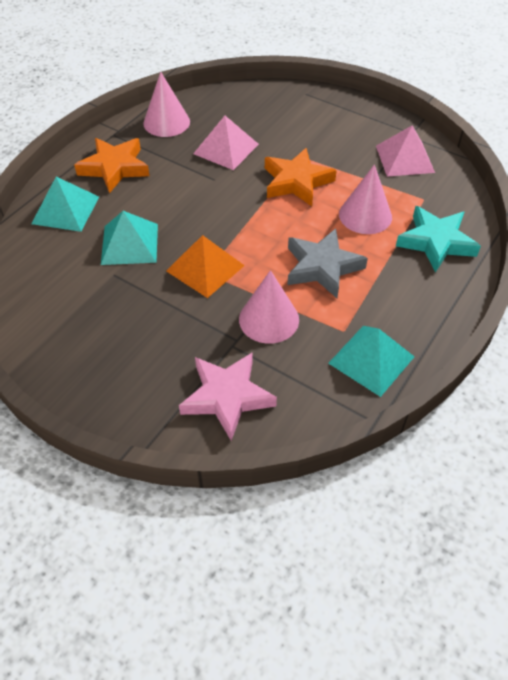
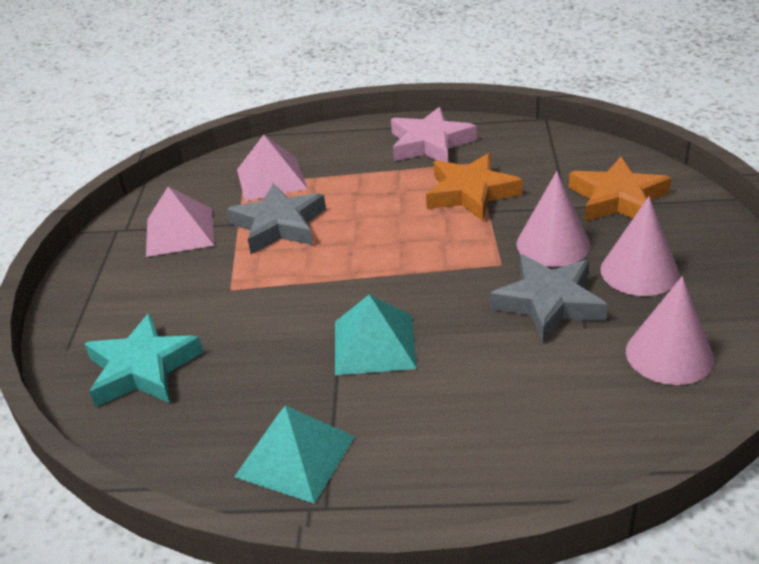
grey star: [287,228,368,298] = 1 -> [227,183,326,254] [490,255,608,343] = 2
orange pyramid: [166,235,245,298] = 1 -> none = 0
turquoise pyramid: [31,177,99,232] [101,211,158,265] [328,326,415,397] = 3 -> [234,406,355,504] [335,295,417,375] = 2

